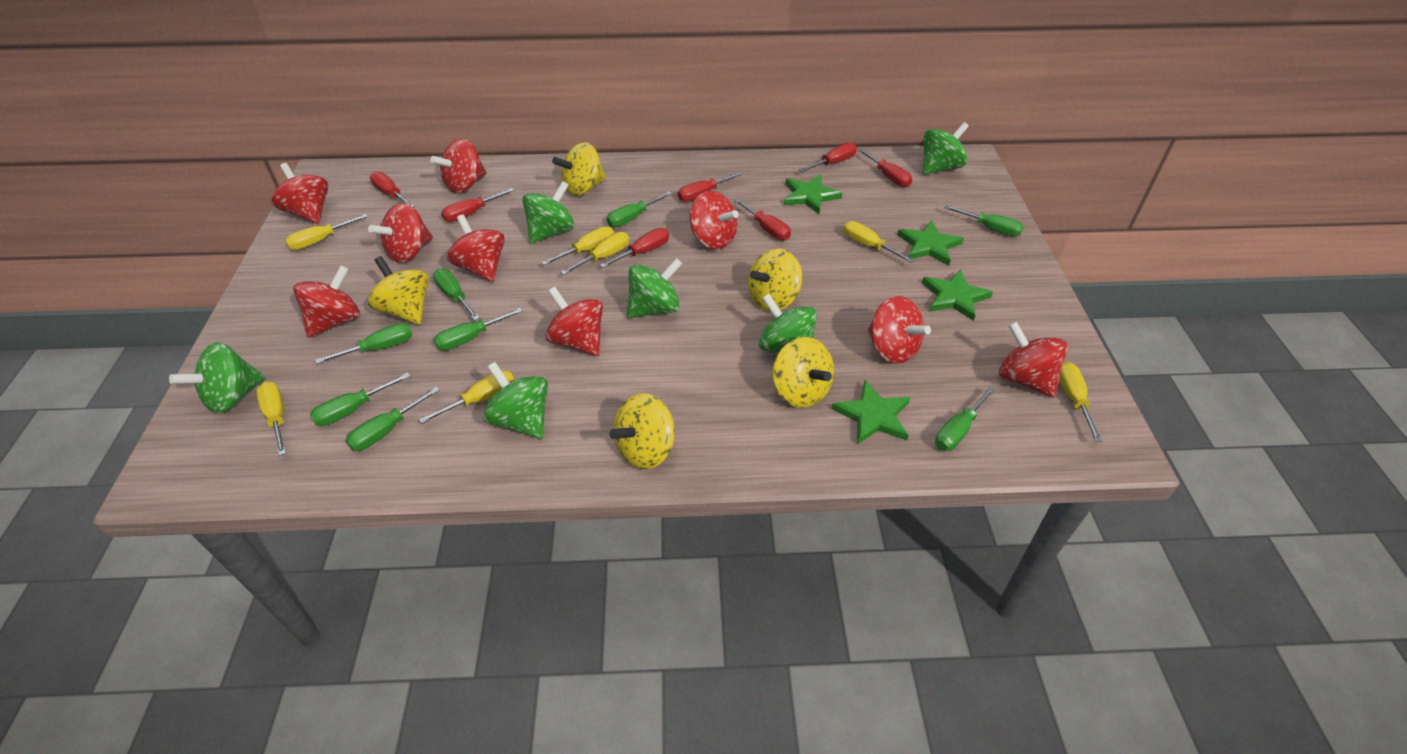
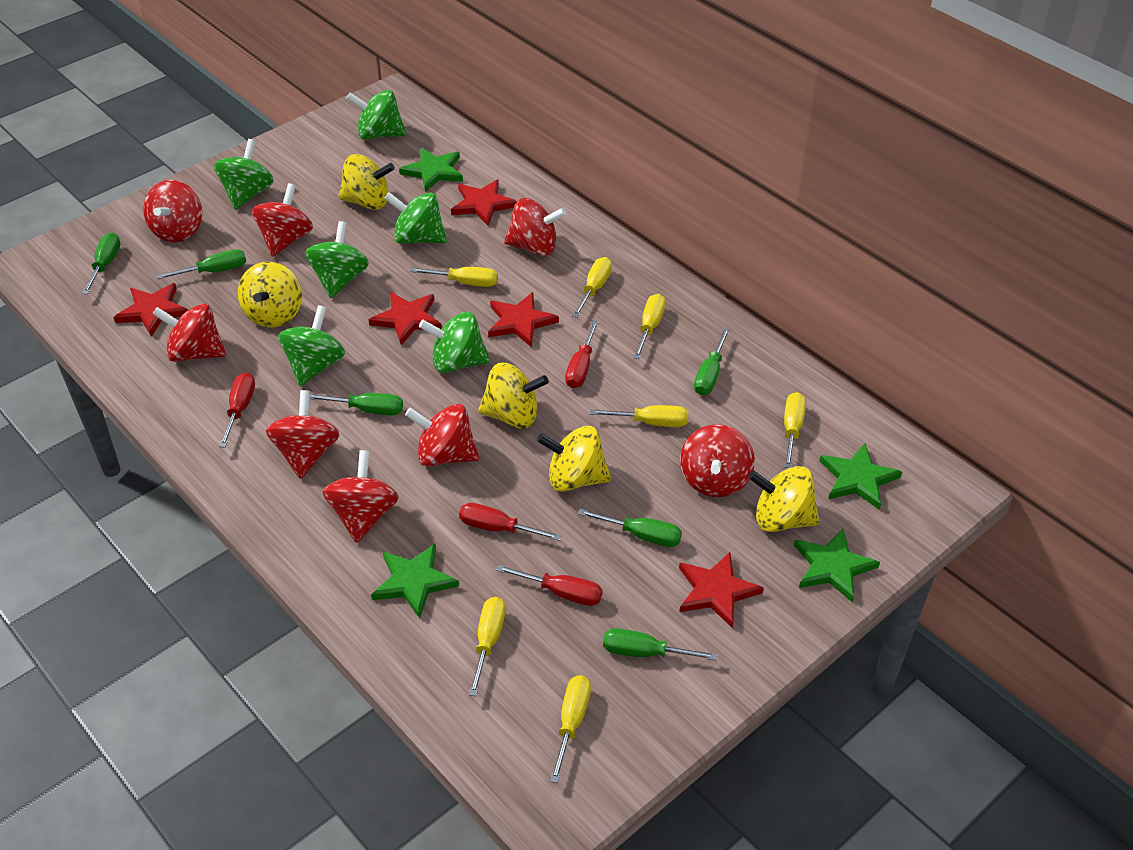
green screwdriver: [310,372,410,426] [315,323,412,364] [346,387,440,451] [433,268,480,320] [434,308,523,351] [606,191,672,227] [935,386,995,451] [944,205,1024,236] = 8 -> [82,233,120,294] [156,249,246,279] [309,393,403,416] [578,509,682,547] [603,628,718,660] [694,328,730,395] = 6
red screwdriver: [370,171,415,207] [441,188,514,222] [600,228,669,268] [678,172,743,202] [733,198,791,240] [800,142,857,172] [858,148,912,187] = 7 -> [219,372,255,448] [459,503,562,541] [496,564,602,606] [565,320,599,388] = 4
red spinning top: [272,163,328,224] [293,265,360,338] [368,203,433,263] [430,139,487,193] [447,214,505,282] [545,287,603,356] [690,191,739,249] [868,296,931,364] [999,322,1068,397] = 9 -> [143,180,202,242] [152,304,226,362] [252,183,313,257] [266,390,340,479] [322,450,399,543] [405,404,479,467] [504,198,566,256] [680,424,755,497] = 8
red star: none = 0 -> [113,283,188,337] [368,292,442,345] [451,180,517,226] [488,292,559,347] [679,552,764,628] = 5

